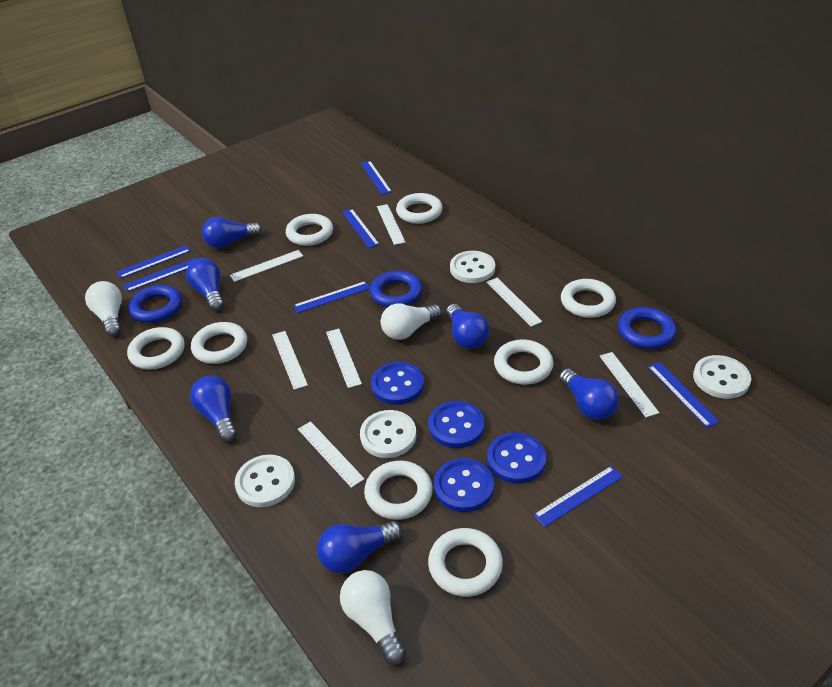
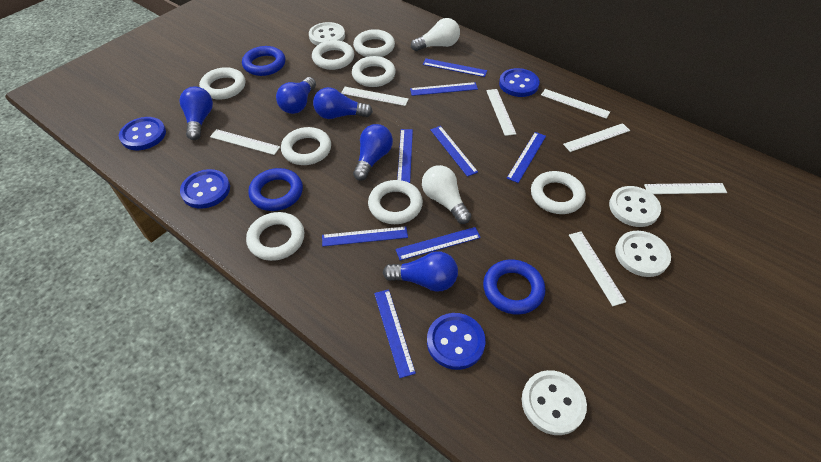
blue light bulb: [186,258,224,311] [190,376,237,442] [202,217,262,248] [317,521,402,574] [446,304,489,349] [559,368,619,420] = 6 -> [179,87,213,140] [276,77,316,114] [313,87,373,119] [353,124,393,181] [383,251,458,292] = 5
blue ruler: [117,245,191,278] [124,258,196,292] [293,281,370,313] [342,209,380,248] [360,161,392,194] [533,466,623,527] [648,362,720,428] = 7 -> [322,226,408,246] [374,289,416,378] [395,227,481,261] [397,129,413,183] [410,82,478,96] [422,58,487,77] [430,126,478,177] [506,132,546,183] = 8
white light bulb: [85,281,122,337] [340,570,406,665] [381,303,442,340] = 3 -> [411,18,460,51] [422,165,471,224] = 2

